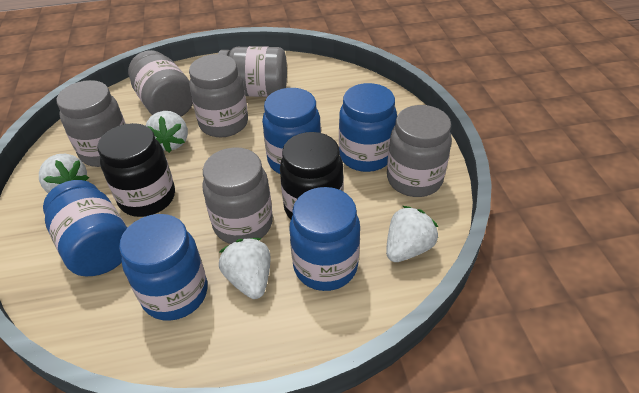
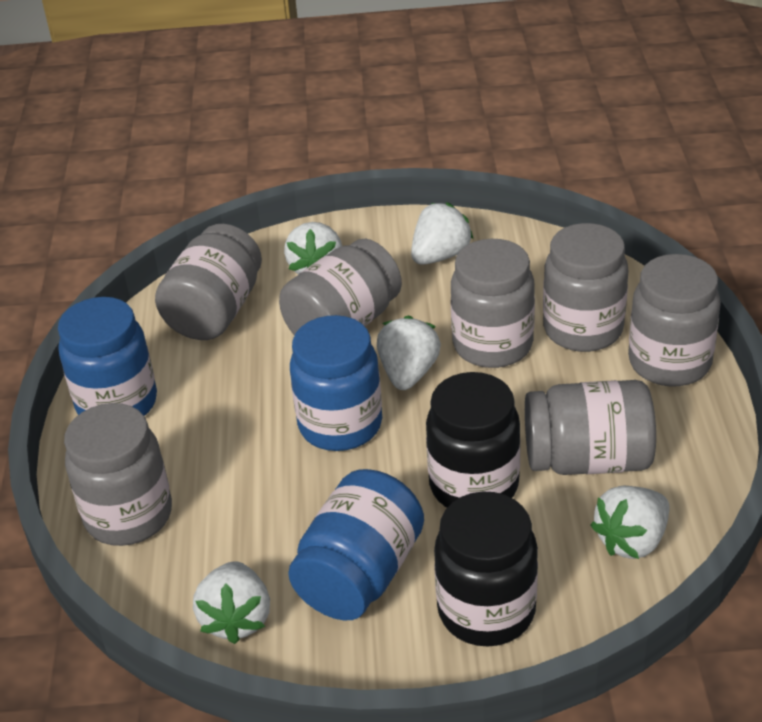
blue jar: [43,180,127,276] [119,214,208,321] [262,88,321,174] [290,187,360,291] [339,83,397,172] = 5 -> [58,297,157,416] [288,469,424,621] [290,315,382,451] = 3
grey jar: [57,80,126,167] [128,50,193,117] [189,54,248,137] [202,147,273,244] [218,46,287,97] [387,105,452,197] = 6 -> [64,403,172,546] [155,224,262,340] [279,238,402,336] [451,239,535,368] [525,380,656,475] [543,223,628,352] [628,254,721,387] = 7
white strawberry: [39,154,89,193] [146,111,188,153] [219,238,271,299] [386,206,438,262] = 4 -> [193,561,270,644] [284,222,342,274] [377,315,441,390] [411,202,473,265] [590,486,669,559] = 5

